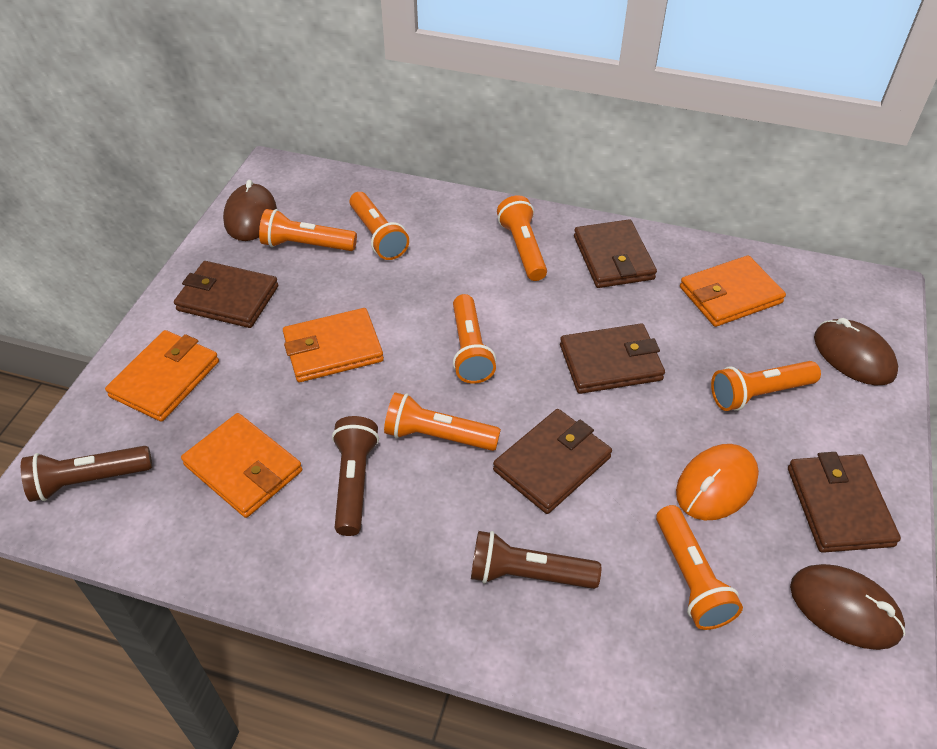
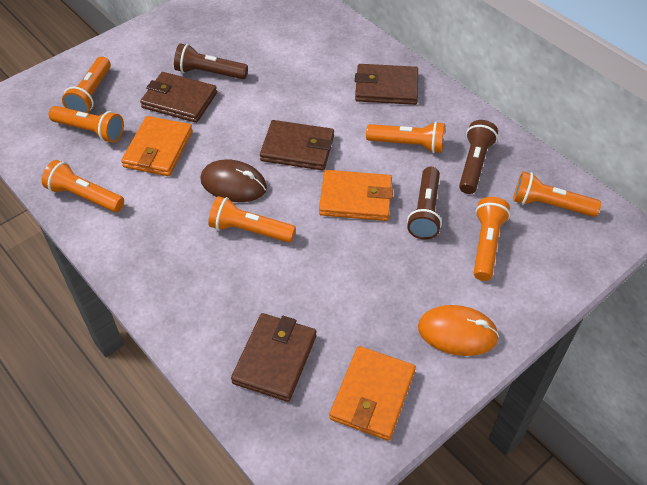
brown mouse: [223,180,277,241] [790,564,905,650] [814,318,898,385] = 3 -> [200,159,267,202] = 1
brown wallet: [174,261,278,328] [493,409,612,514] [560,324,665,394] [574,220,657,288] [788,452,901,553] = 5 -> [140,72,217,123] [231,313,317,402] [260,120,334,171] [355,64,418,105] = 4
orange wallet: [105,330,219,422] [181,413,302,518] [283,308,384,382] [680,255,786,327] = 4 -> [121,116,193,176] [319,170,393,221] [329,346,416,441] = 3

